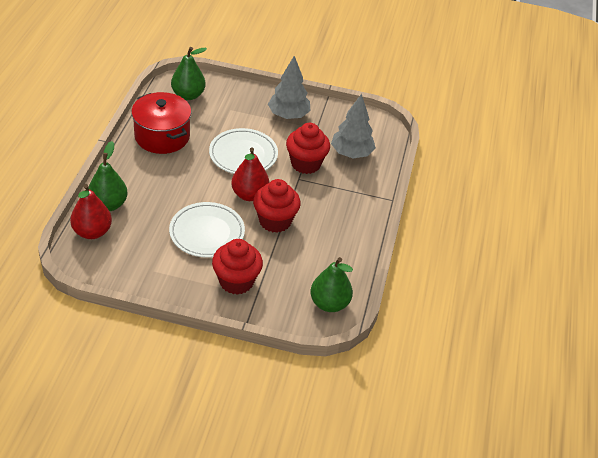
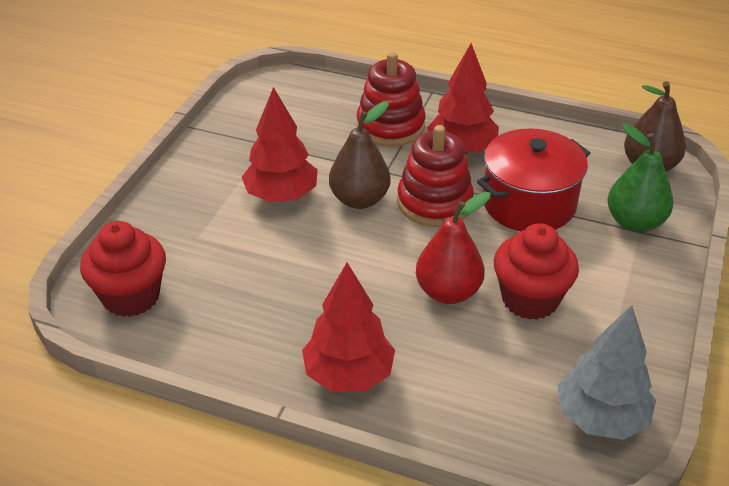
brown pear: none = 0 -> [329,101,391,209] [624,81,686,172] = 2
green pear: [88,141,128,211] [171,47,207,100] [310,257,353,312] = 3 -> [607,123,673,232] = 1
grey tree: [268,56,311,119] [331,94,376,158] = 2 -> [557,305,656,440] = 1
red cupcake: [212,239,263,295] [253,179,301,233] [286,123,330,174] = 3 -> [80,221,166,317] [494,223,579,320] = 2
red pear: [70,184,112,239] [231,148,269,201] = 2 -> [416,192,491,304] = 1
red stacking toy: none = 0 -> [357,52,426,147] [397,125,474,227] = 2
red tree: none = 0 -> [241,87,318,202] [302,263,395,392] [427,44,499,154] = 3
white plate: [169,202,245,258] [209,128,278,174] = 2 -> none = 0

